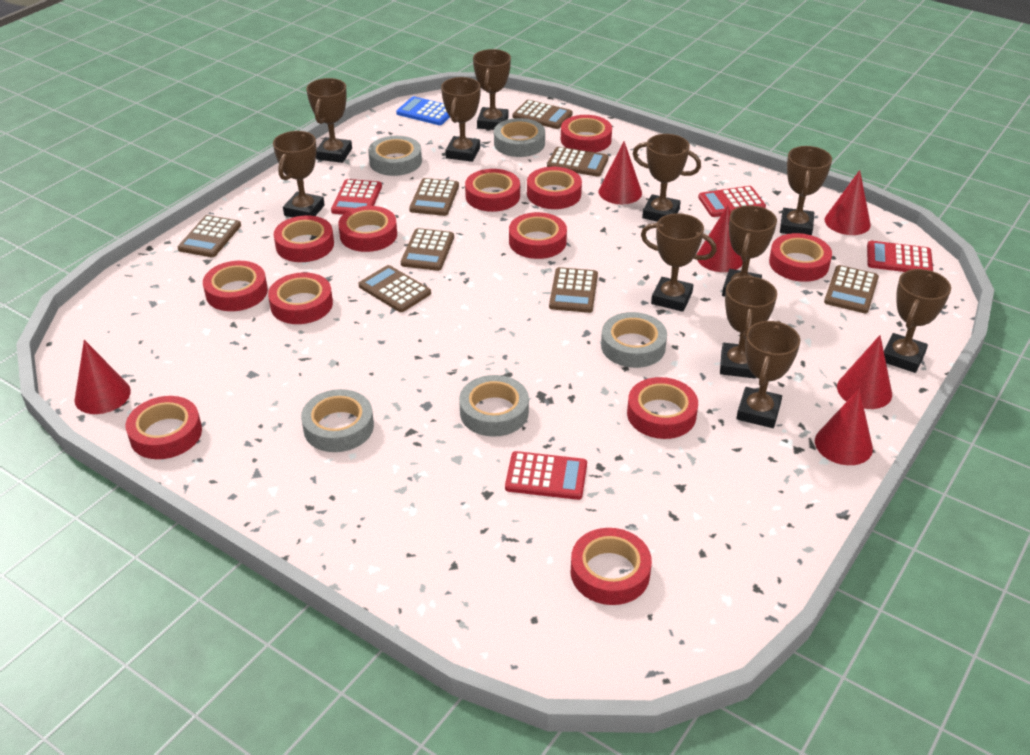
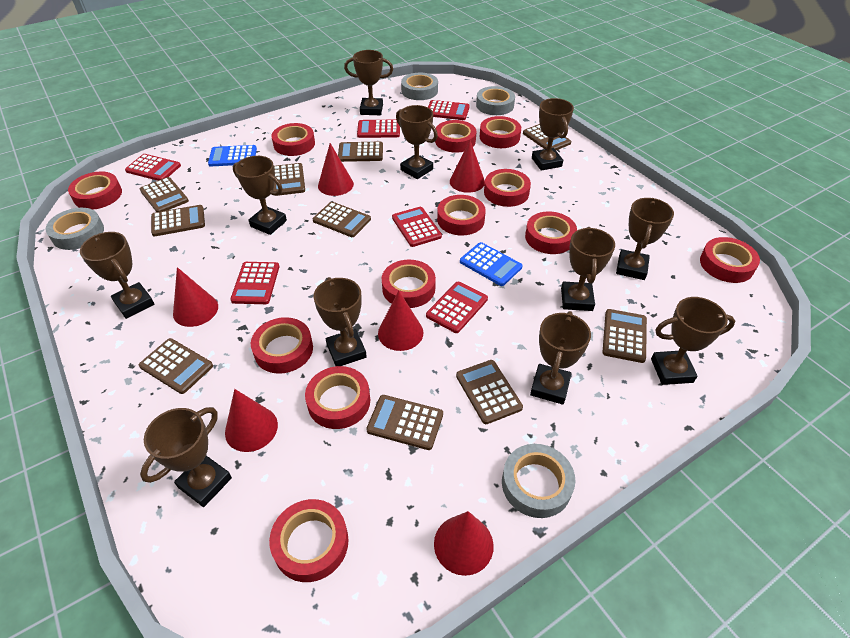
blue calculator: [396,96,450,125] = 1 -> [208,145,257,166] [460,242,523,286] = 2
brown calculator: [178,215,241,257] [359,265,431,312] [401,228,454,271] [409,178,459,216] [513,100,573,129] [547,147,608,176] [549,267,598,313] [824,265,879,313] = 8 -> [139,338,213,394] [140,177,189,212] [151,205,205,236] [273,163,305,196] [313,202,371,237] [338,142,383,162] [366,395,443,450] [456,360,523,424] [523,124,571,150] [602,309,647,363] = 10
grey tape: [301,389,374,452] [368,136,422,176] [459,375,529,437] [494,118,545,157] [601,312,667,368] = 5 -> [45,208,104,250] [401,73,438,100] [476,86,515,115] [502,444,575,518] = 4
red calculator: [331,179,382,215] [505,451,587,500] [698,186,766,217] [867,241,933,272] = 4 -> [125,154,181,181] [230,262,279,304] [357,120,400,138] [392,207,442,247] [426,282,488,333] [428,100,470,120] = 6

